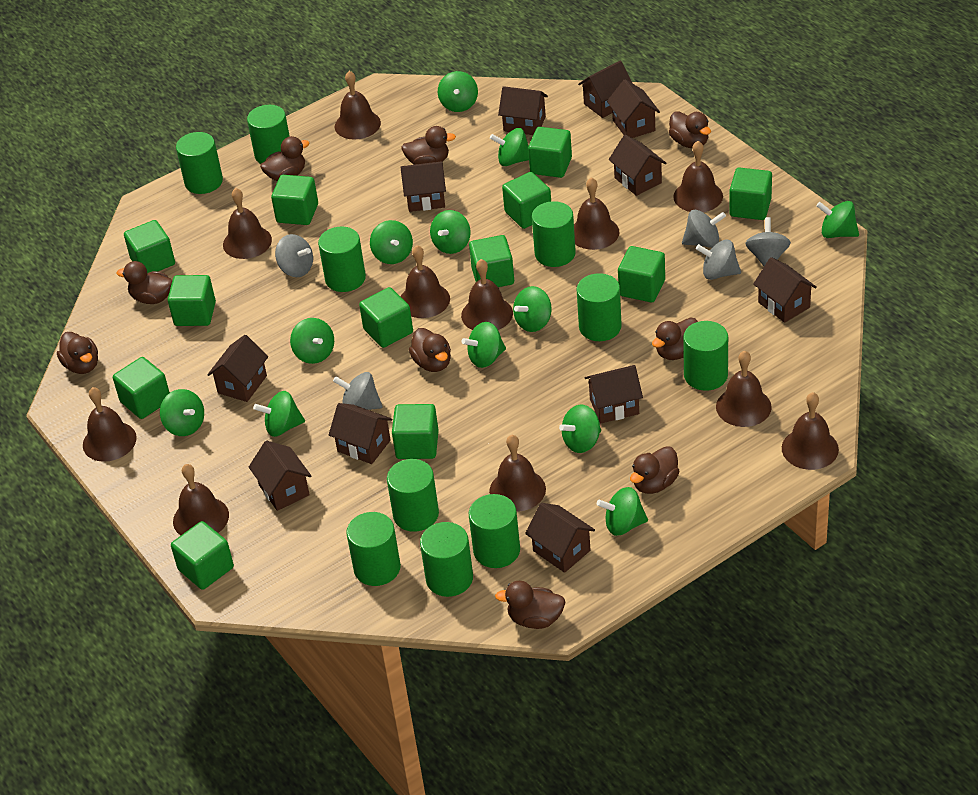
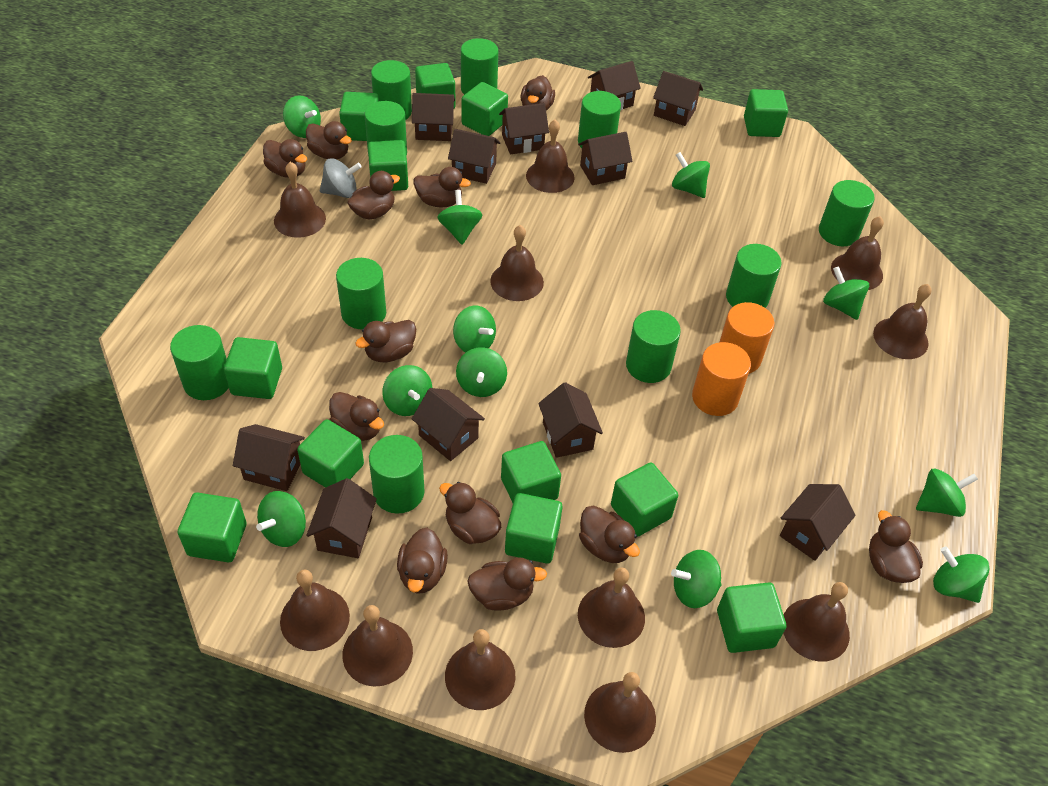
brown duck: [57,332,98,374] [117,261,172,304] [260,136,310,181] [401,126,456,165] [409,328,451,372] [495,580,566,629] [630,446,680,494] [652,318,698,360] [669,111,711,148] = 9 -> [263,139,307,178] [306,121,352,159] [329,392,384,441] [347,171,400,220] [355,320,416,362] [397,527,448,594] [414,167,471,208] [439,482,501,544] [467,557,547,611] [521,75,555,111] [579,505,640,563] [869,510,923,583] = 12
green spinning top: [160,389,204,436] [253,391,305,437] [290,318,334,364] [370,220,413,264] [430,210,471,254] [438,71,478,112] [461,322,506,368] [490,128,529,166] [513,286,552,332] [559,405,601,453] [597,487,648,536] [816,201,859,238] = 12 -> [256,491,306,547] [283,95,321,138] [382,365,433,416] [437,190,482,244] [453,305,496,353] [456,347,507,397] [671,550,721,608] [672,152,710,198] [823,266,869,320] [916,469,978,517] [933,546,990,603] = 11
grey spinning top: [275,234,313,277] [333,372,382,410] [682,210,726,248] [696,240,741,280] [745,217,791,266] = 5 -> [320,158,362,198] = 1
orange cylinder: none = 0 -> [692,342,751,416] [720,302,775,374] = 2

